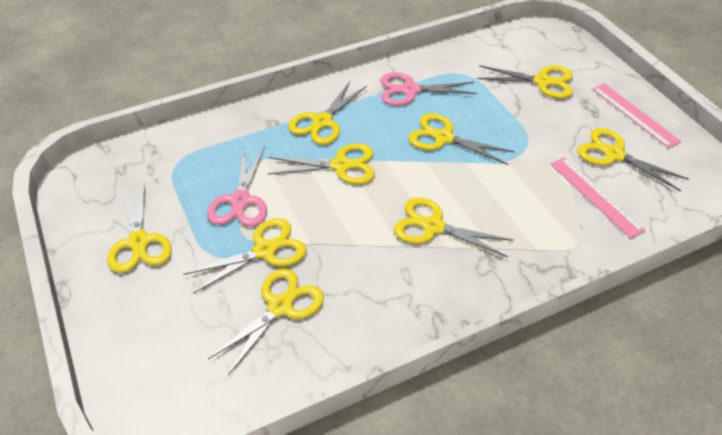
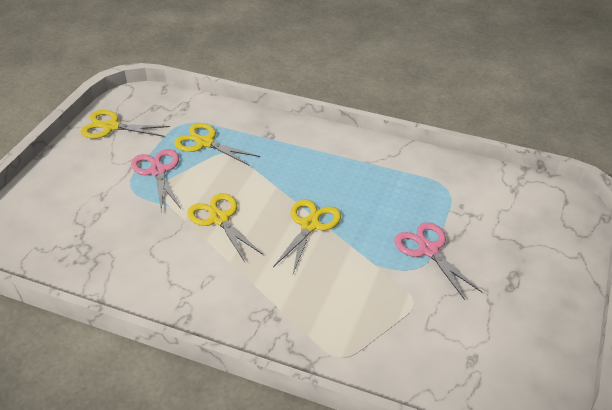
pink ruler: [550,157,645,238] [592,83,681,148] = 2 -> none = 0
yellow scissors: [107,182,172,273] [183,218,306,294] [208,269,324,375] [268,143,375,185] [288,81,367,145] [394,197,514,257] [409,113,515,165] [477,65,573,99] [578,128,689,191] = 9 -> [81,110,170,139] [174,123,260,166] [187,193,263,262] [273,200,341,273] = 4

